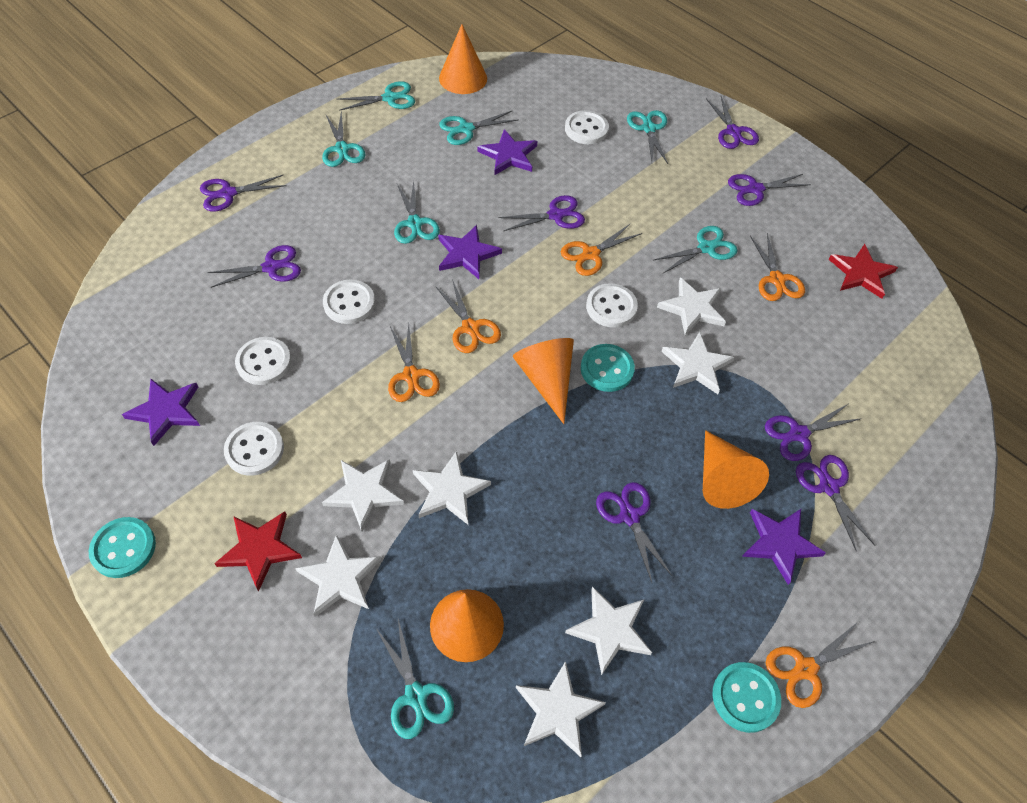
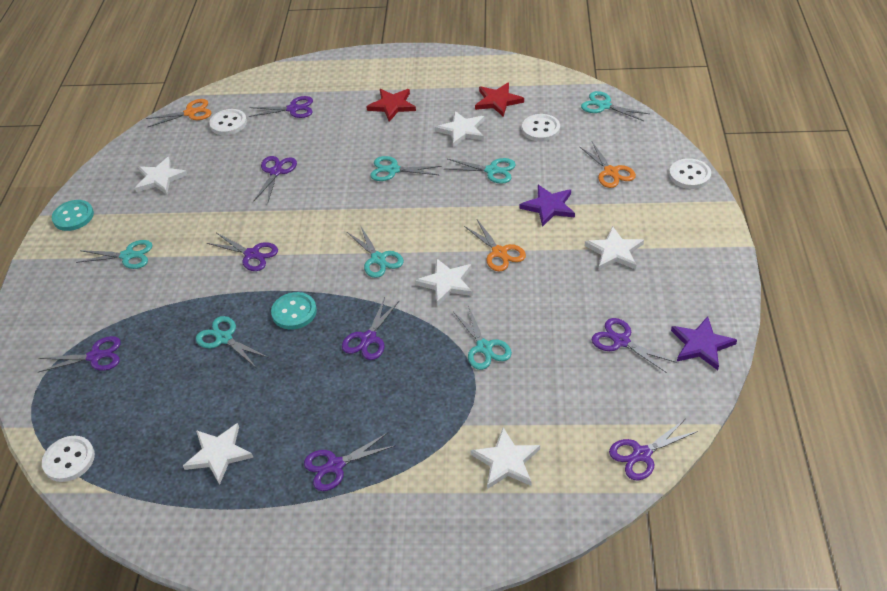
orange cone: [430,589,504,662] [439,24,487,94] [513,338,574,424] [703,430,769,509] = 4 -> none = 0
orange scissors: [388,323,440,402] [435,279,501,353] [561,223,642,276] [750,233,805,301] [765,621,875,708] = 5 -> [146,99,211,127] [464,219,526,271] [579,142,636,188] = 3
purple star: [122,379,200,446] [438,225,502,279] [478,129,537,176] [742,509,826,585] = 4 -> [520,185,575,227] [671,316,737,370] = 2
turquoise button: [89,517,156,578] [581,344,635,392] [712,662,781,733] = 3 -> [52,200,94,231] [271,292,317,329] = 2
white button: [224,422,284,476] [235,337,291,385] [323,279,375,324] [565,110,609,144] [586,283,638,328] = 5 -> [42,436,95,482] [209,109,247,135] [522,114,560,141] [669,158,711,189] = 4
white star: [295,534,381,617] [322,459,404,532] [413,451,491,525] [516,661,606,757] [565,586,652,675] [657,277,726,335] [661,332,735,394] = 7 -> [135,157,188,194] [183,423,253,485] [415,258,473,306] [435,111,484,147] [470,427,540,489] [585,226,644,270] = 6

